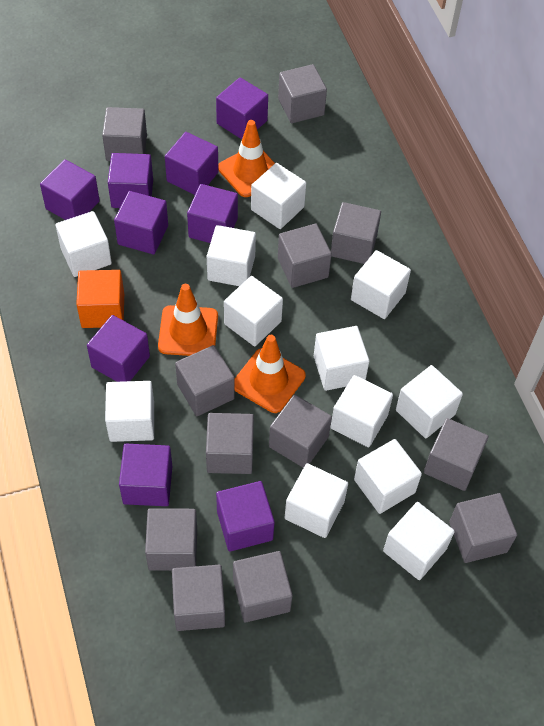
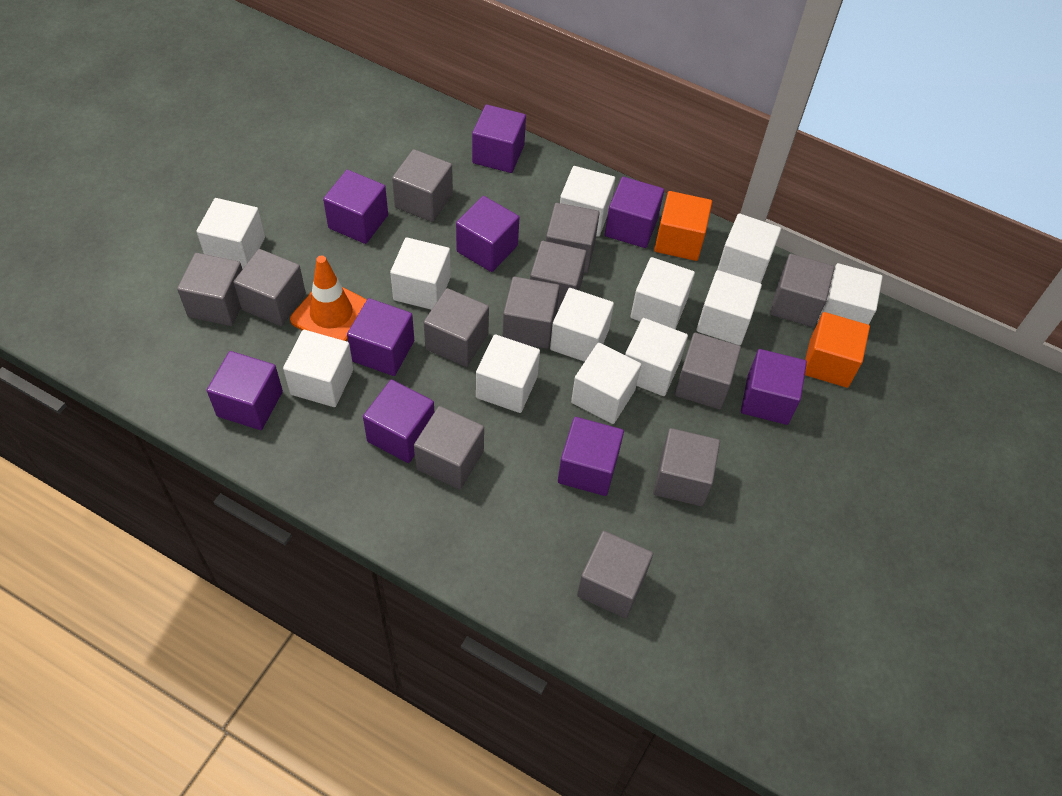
orange cube: [76,270,124,328] = 1 -> [654,191,712,261] [805,312,870,388] = 2
orange traffic cone: [158,284,218,356] [218,120,275,197] [235,335,306,413] = 3 -> [290,255,367,341] = 1

